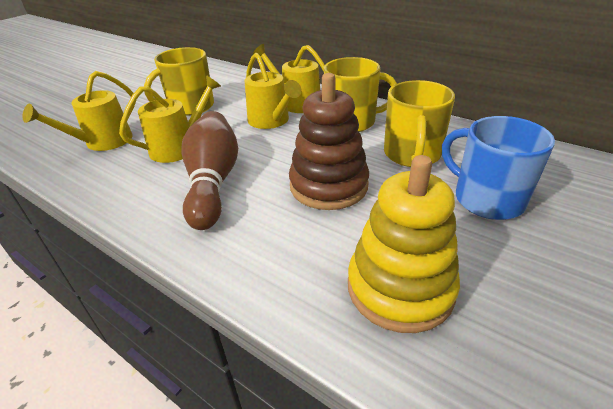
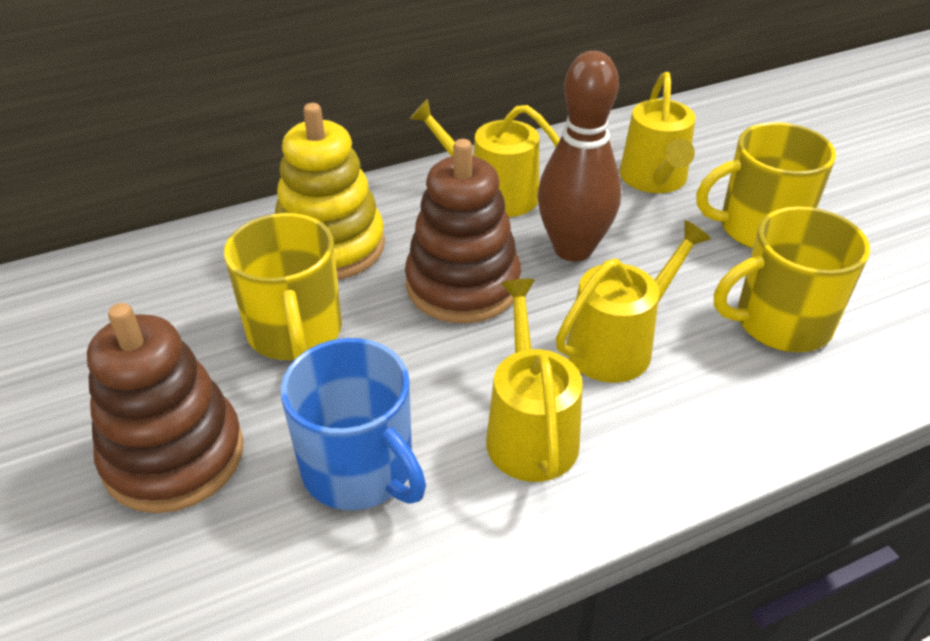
brown stacking toy: [289,73,369,210] = 1 -> [87,303,244,513] [405,139,521,323] = 2

